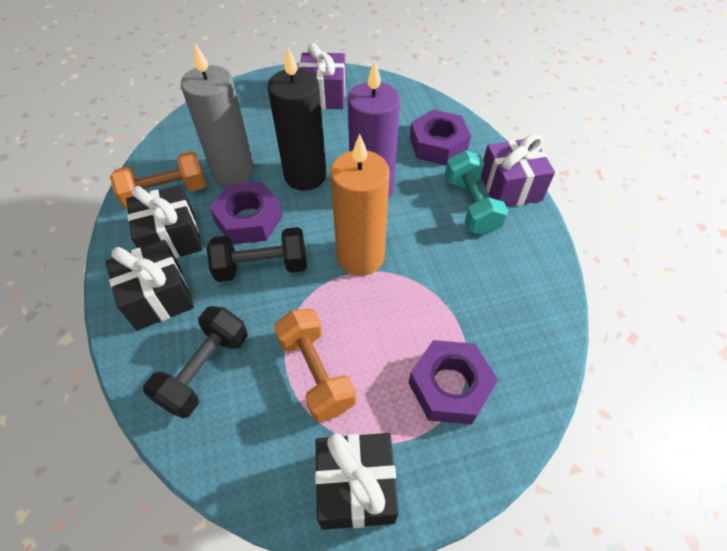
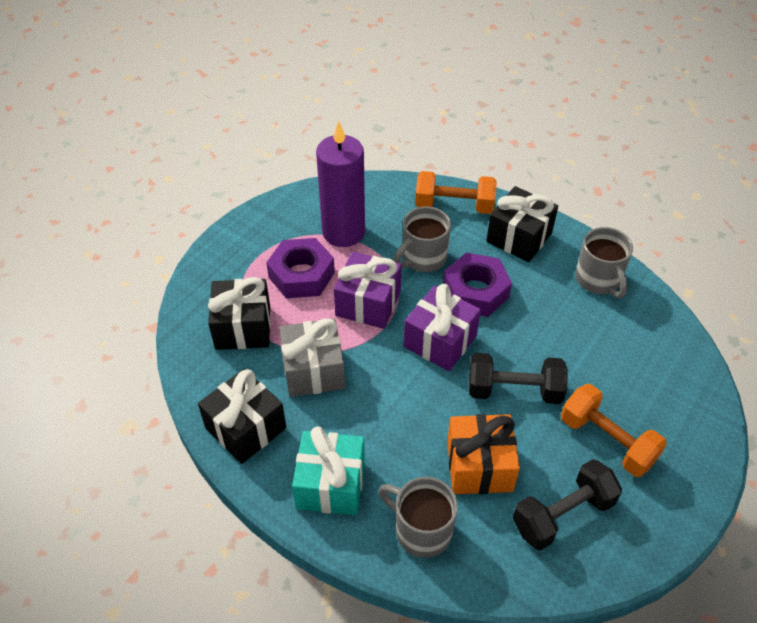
black candle: [267,47,327,190] = 1 -> none = 0
grey candle: [181,43,255,187] = 1 -> none = 0
grey gift: none = 0 -> [279,318,345,397] = 1
grey mug: none = 0 -> [379,477,458,558] [393,206,451,272] [575,227,633,298] = 3
orange candle: [330,134,390,276] = 1 -> none = 0
orange gift: none = 0 -> [447,414,520,494] = 1
purple nut: [210,181,283,244] [409,340,498,425] [410,110,471,165] = 3 -> [266,238,335,298] [443,253,512,317] = 2
turquoise dumbbell: [445,150,508,235] = 1 -> none = 0
turquoise gift: none = 0 -> [292,426,365,516] = 1

